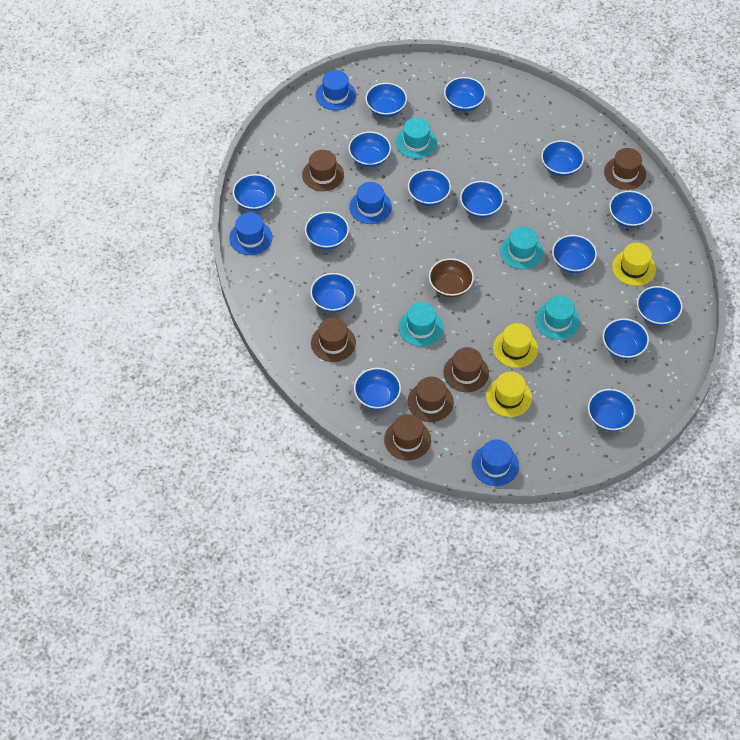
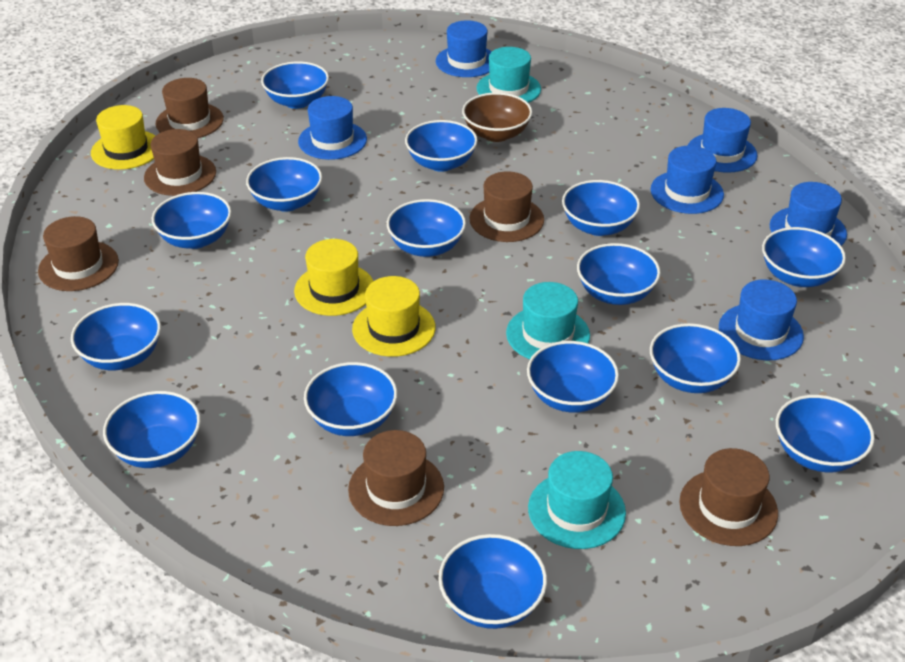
blue hat: [229,212,272,255] [316,70,356,110] [349,182,392,224] [472,440,519,486] = 4 -> [298,96,367,160] [436,20,492,77] [651,146,724,214] [688,108,758,173] [719,279,804,360] [770,182,847,246] = 6
turquoise hat: [396,117,437,159] [399,302,443,347] [500,226,543,270] [535,295,580,340] = 4 -> [477,47,541,103] [506,282,590,359] [528,451,626,549] = 3

